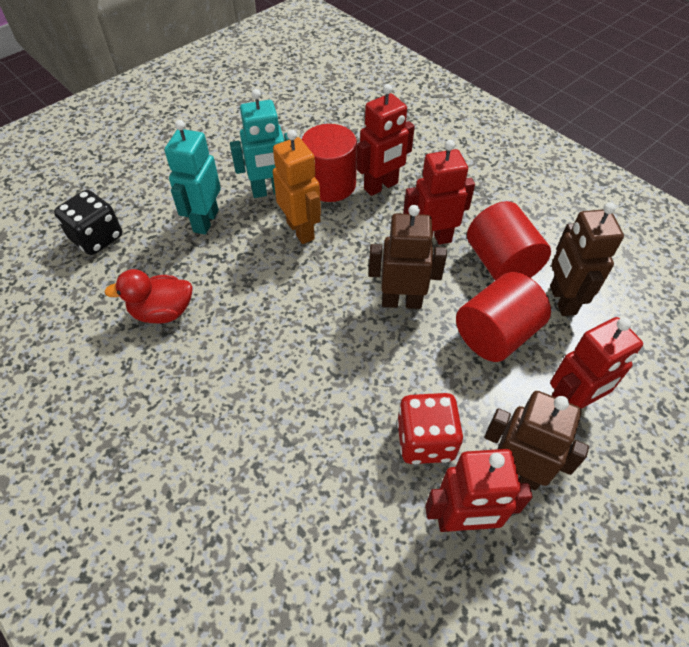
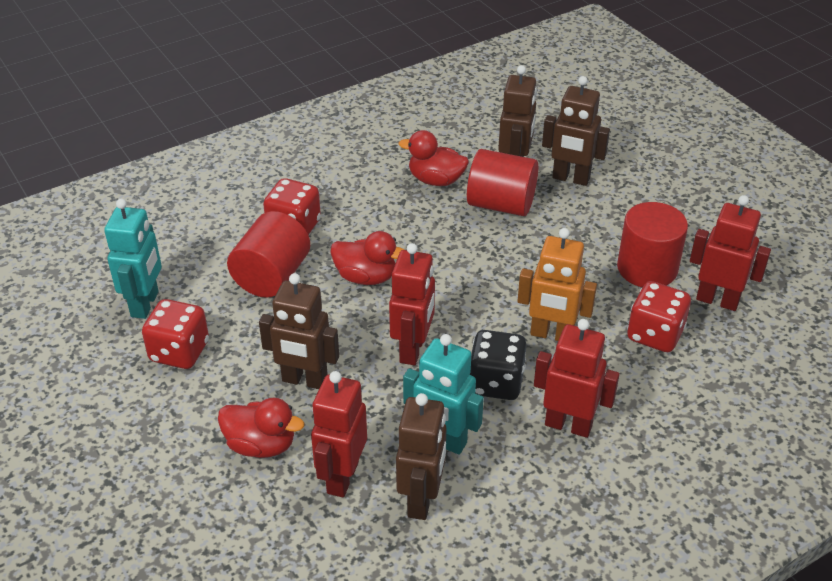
brown robot: [369,205,447,309] [485,391,589,490] [550,203,624,316] = 3 -> [259,273,339,389] [396,393,446,520] [498,65,537,157] [542,76,610,186] = 4
red dice: [397,393,463,464] = 1 -> [142,299,209,369] [263,178,321,235] [627,281,691,352] = 3
red duck: [104,269,193,324] = 1 -> [218,398,304,458] [330,231,404,285] [399,130,469,186] = 3

